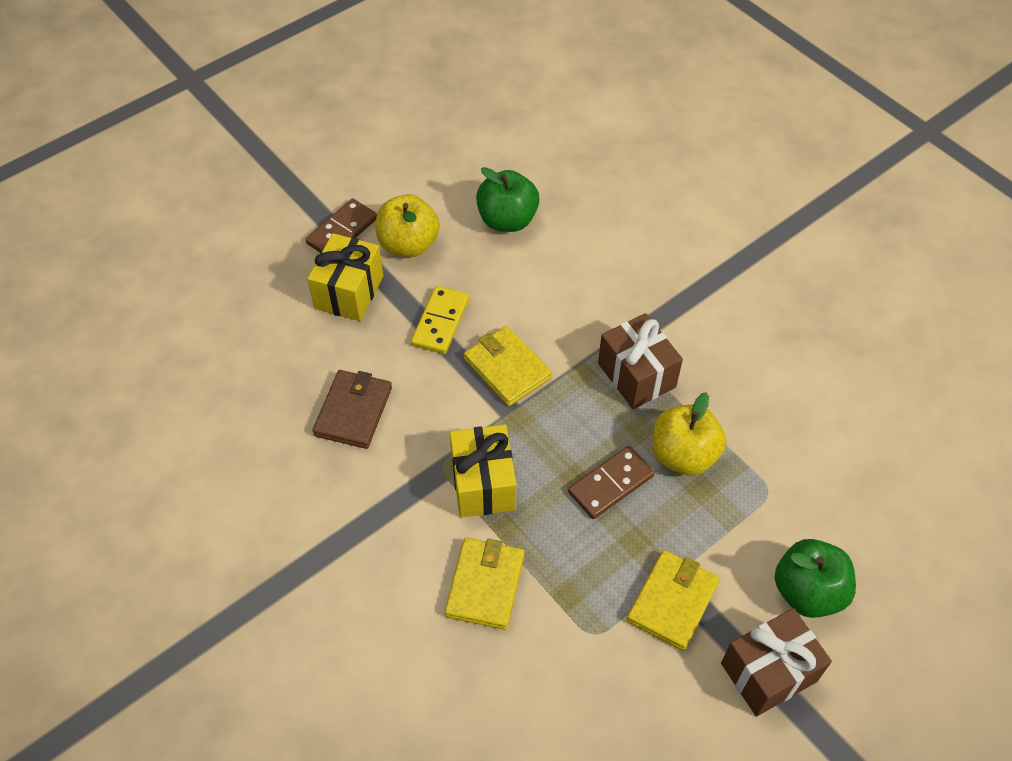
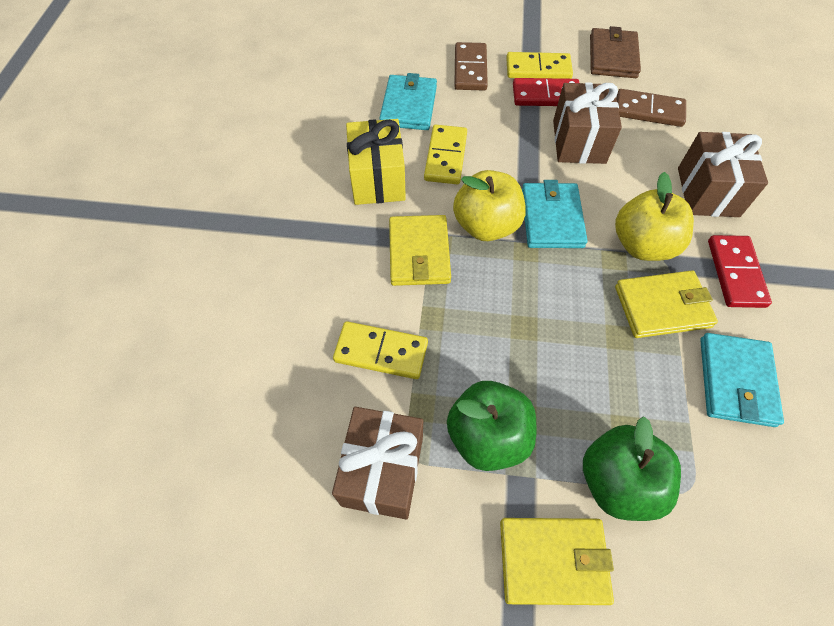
brown gift: [598,313,683,409] [721,608,832,717] = 2 -> [332,407,423,520] [553,82,622,164] [678,132,768,217] = 3
red domino: none = 0 -> [513,78,579,106] [708,235,772,308] = 2
turquoise wallet: none = 0 -> [379,73,437,130] [522,180,588,248] [700,333,784,427] = 3
yellow domino: [411,286,469,354] = 1 -> [333,321,428,379] [424,125,467,184] [506,52,573,79] = 3
yellow gift: [307,233,383,321] [450,424,516,518] = 2 -> [346,119,406,205] = 1

